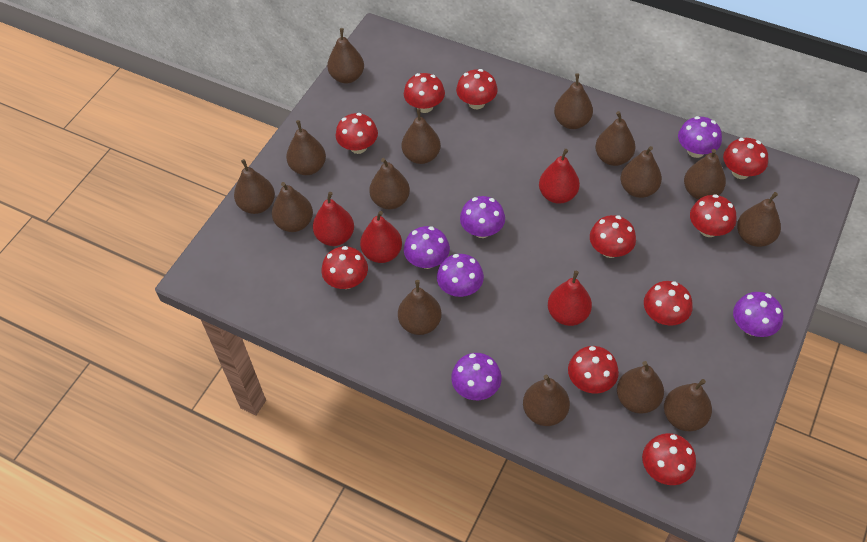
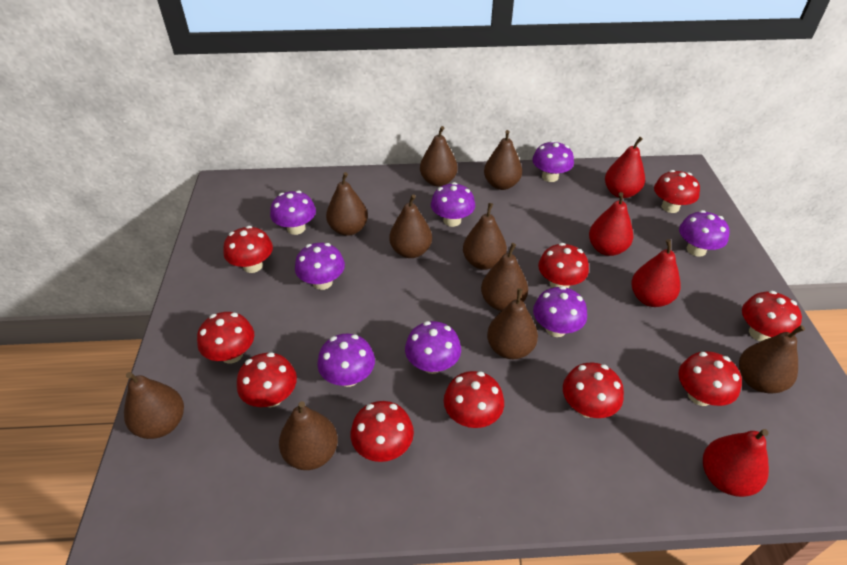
brown pear: [234,159,275,214] [272,182,313,232] [286,120,326,175] [327,28,364,84] [369,158,410,209] [398,280,442,335] [402,108,441,164] [523,374,570,426] [554,73,593,129] [595,111,635,166] [617,361,664,414] [621,146,662,198] [664,379,712,431] [684,149,726,200] [737,192,781,247] = 15 -> [124,372,184,439] [279,401,338,470] [326,172,368,236] [389,194,432,258] [420,126,458,186] [463,203,507,270] [481,243,528,311] [484,130,522,190] [487,288,538,359] [739,325,805,393] = 10
purple mushroom: [404,226,450,269] [437,254,484,297] [451,353,502,400] [460,196,505,238] [678,116,722,158] [733,292,783,337] = 6 -> [270,191,316,235] [295,243,345,290] [317,334,375,387] [405,321,461,374] [431,182,475,227] [532,140,574,182] [533,286,587,337] [679,210,730,257] = 8

